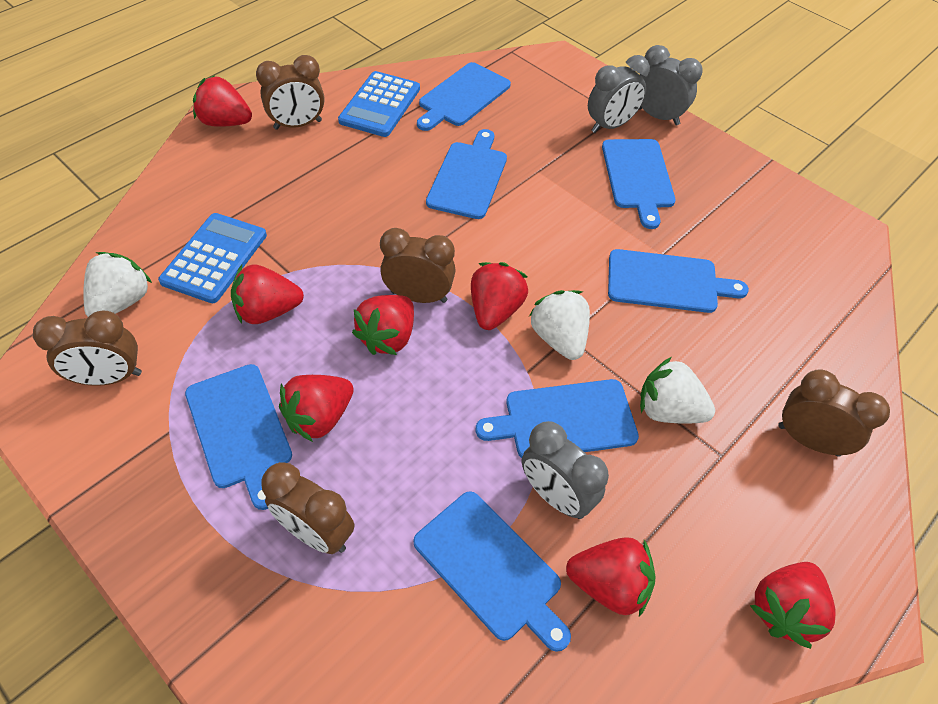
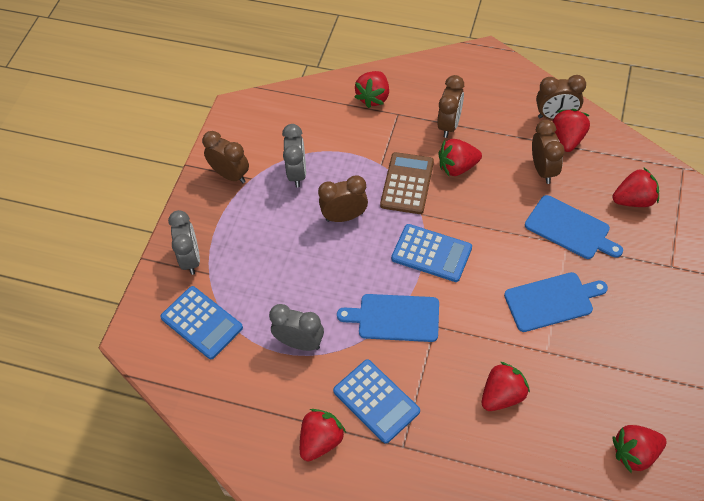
blue calculator: [158,213,267,303] [338,71,420,137] = 2 -> [160,286,243,359] [333,359,420,443] [391,224,472,282] = 3
blue cutting board: [185,364,292,510] [413,491,571,652] [417,62,511,131] [426,129,507,219] [476,379,639,458] [602,139,675,229] [608,249,749,313] = 7 -> [337,294,439,342] [504,272,608,332] [525,195,623,259] = 3
brown calculator: none = 0 -> [380,152,434,214] = 1
white strawberry: [84,252,152,317] [529,290,590,360] [640,357,715,424] = 3 -> none = 0

